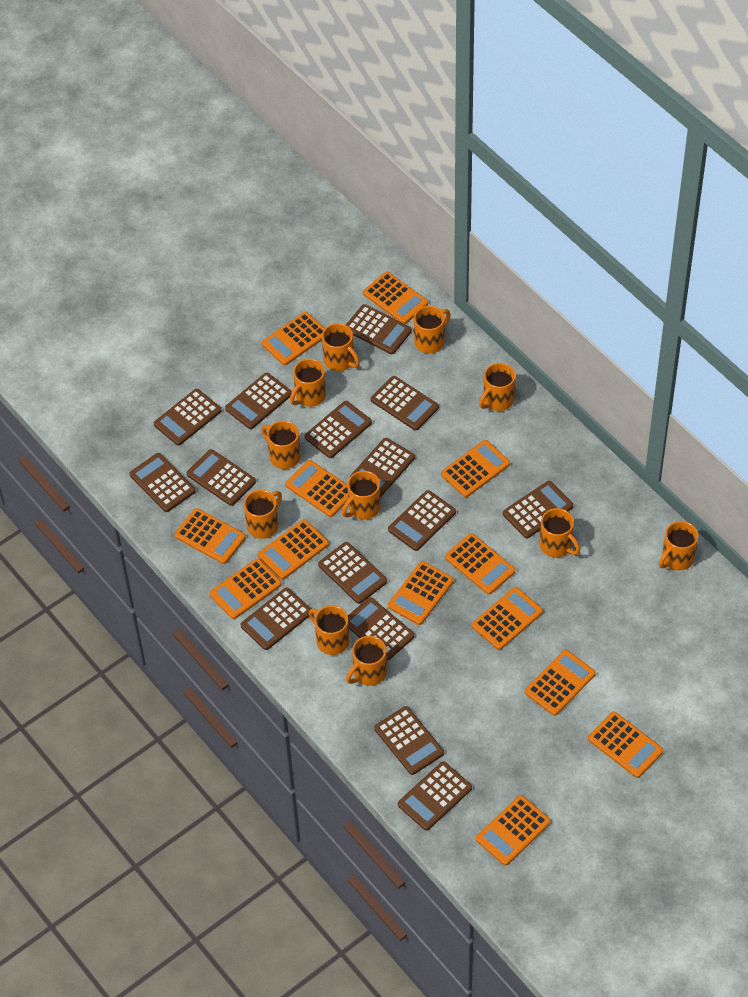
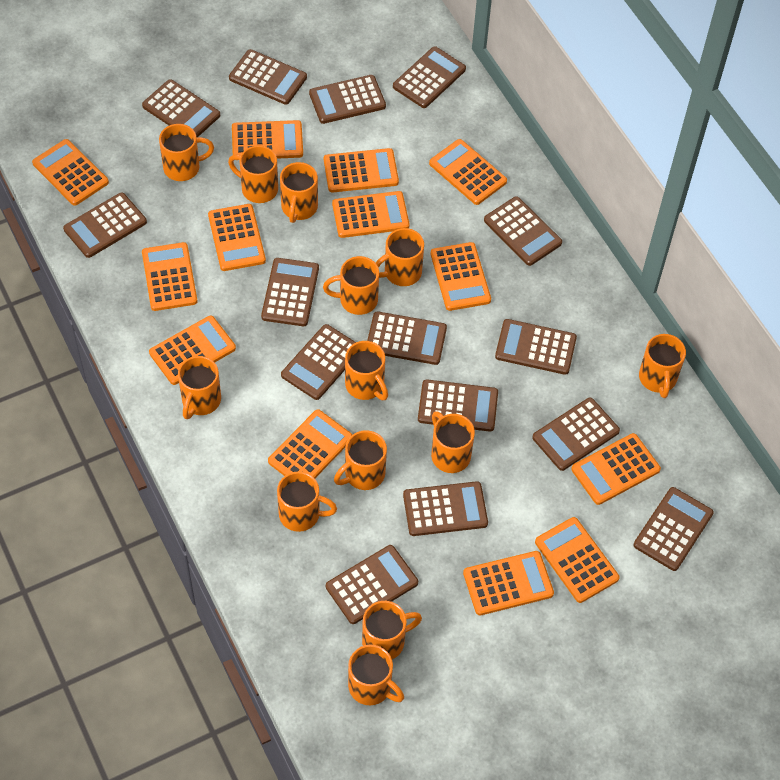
orange mug: [244,490,282,539] [261,421,301,469] [290,359,326,407] [309,605,349,655] [322,323,360,371] [342,471,381,520] [346,636,387,686] [414,306,451,353] [479,363,516,411] [540,508,580,558] [659,521,698,570] = 11 -> [159,124,214,181] [178,356,221,419] [228,145,278,203] [277,471,337,532] [280,162,318,223] [323,256,379,315] [334,430,387,490] [345,341,388,400] [348,645,404,705] [362,601,422,659] [376,228,424,286] [431,411,475,473] [639,334,686,398] = 13

